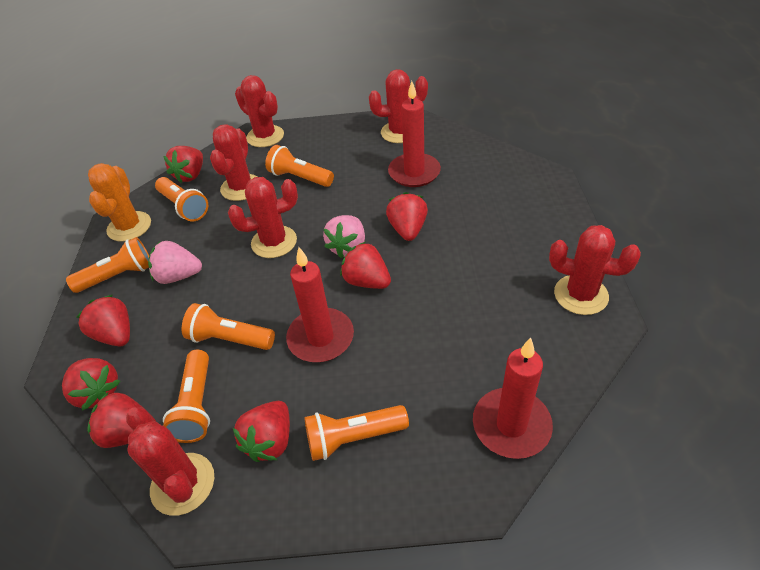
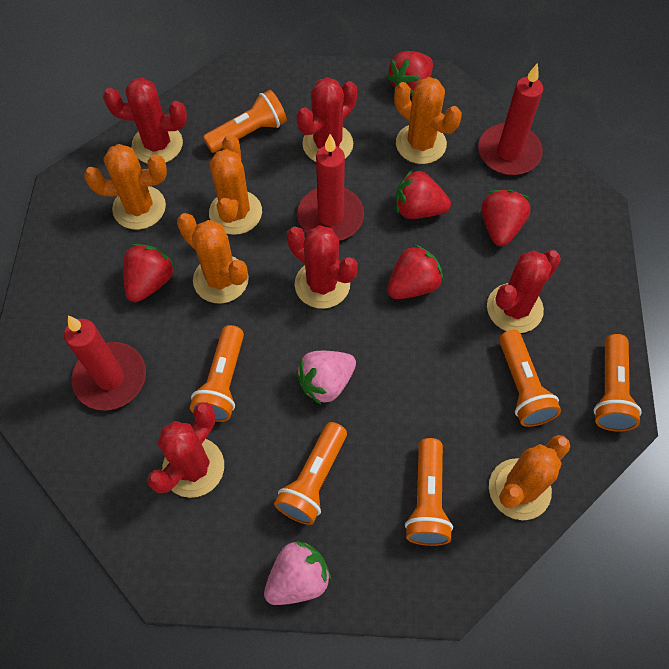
orange cactus: [88,163,151,241] = 1 -> [84,144,167,230] [177,213,249,304] [209,134,262,235] [394,77,462,164] [489,435,571,520] = 5
red cactus: [126,407,214,516] [210,124,258,201] [228,177,298,258] [235,75,284,147] [369,69,428,143] [549,225,641,315] = 6 -> [103,77,187,163] [147,402,224,498] [287,225,358,309] [296,77,357,162] [487,250,561,333] = 5
red strawberry: [62,358,120,411] [76,295,130,346] [87,392,156,448] [164,146,203,183] [233,401,290,462] [340,242,391,289] [386,192,428,241] = 7 -> [123,244,174,302] [386,51,433,96] [387,244,443,299] [396,170,451,219] [481,190,531,246] = 5

